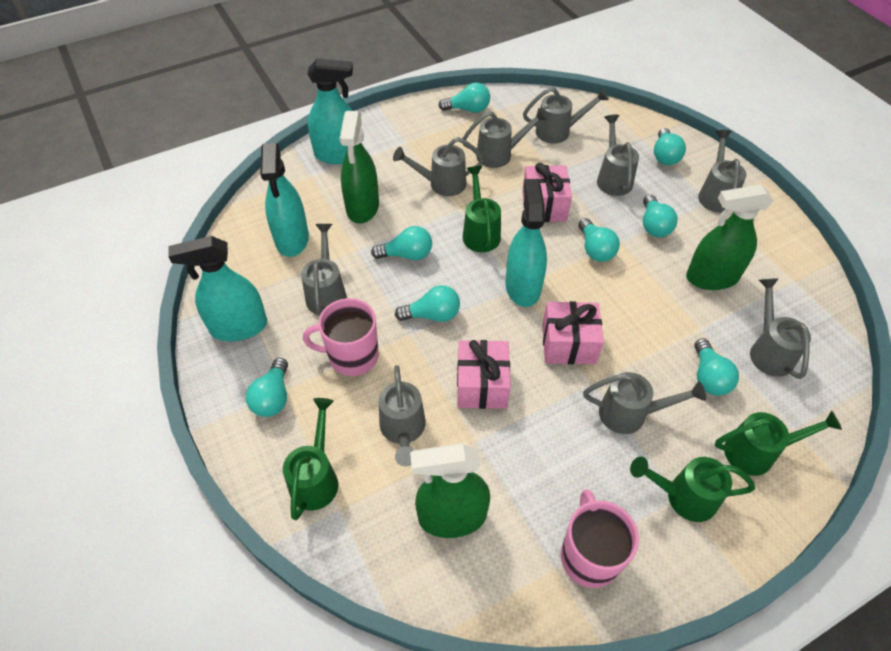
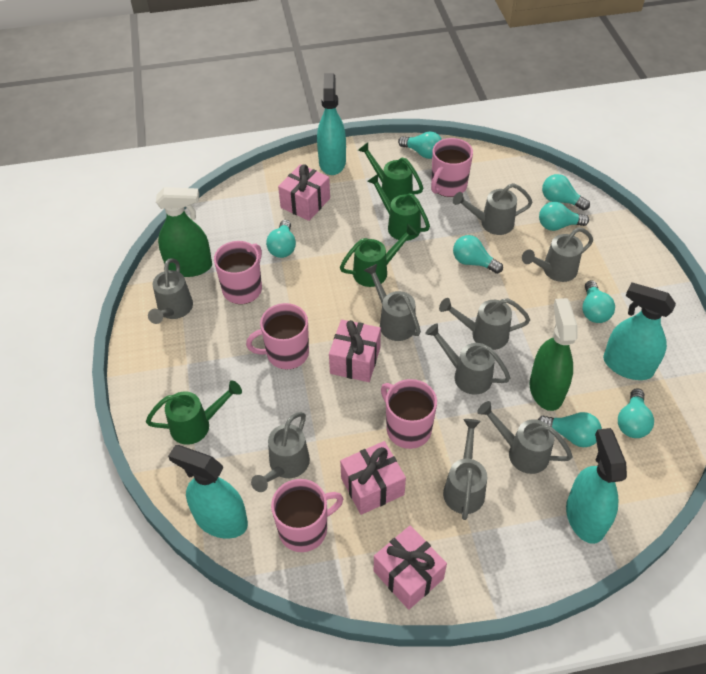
green spray bottle: [340,111,379,224] [410,443,490,538] [686,184,774,290] = 3 -> [156,187,212,277] [530,298,577,411] = 2
pink gift: [457,340,511,409] [522,163,572,222] [542,301,604,364] = 3 -> [278,164,330,221] [329,319,381,382] [340,441,406,515] [374,525,447,610] = 4
pink mug: [303,298,379,376] [561,489,639,588] = 2 -> [214,241,262,304] [246,303,309,369] [271,479,344,552] [381,379,437,449] [431,138,473,197] = 5

